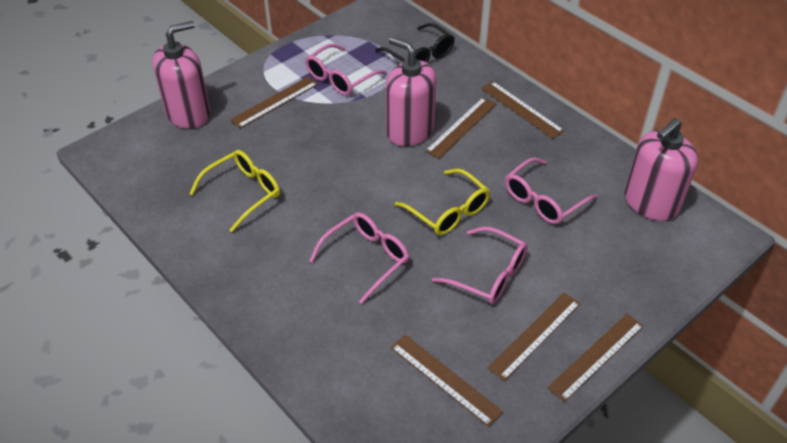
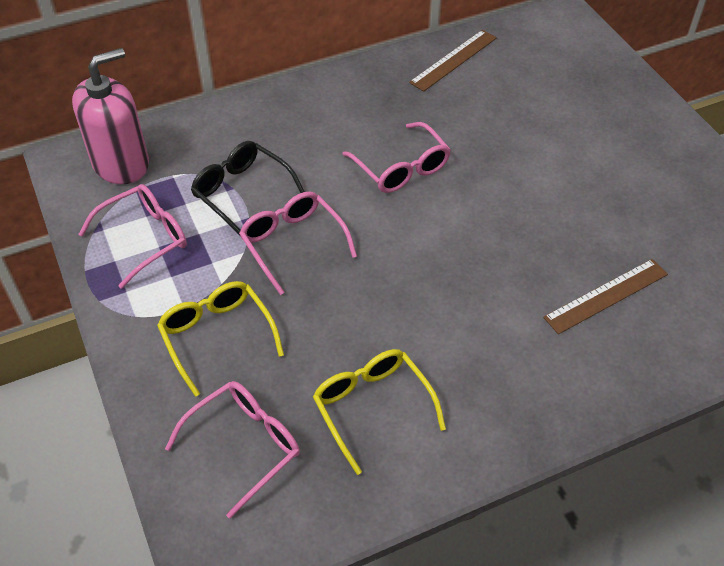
brown ruler: [230,77,318,128] [391,335,503,427] [425,97,496,159] [481,81,565,139] [488,293,581,381] [547,314,644,402] = 6 -> [409,30,497,91] [543,259,668,334] = 2
pink soap dispenser: [152,21,210,129] [386,37,437,146] [624,118,698,221] = 3 -> [72,48,149,184] = 1

